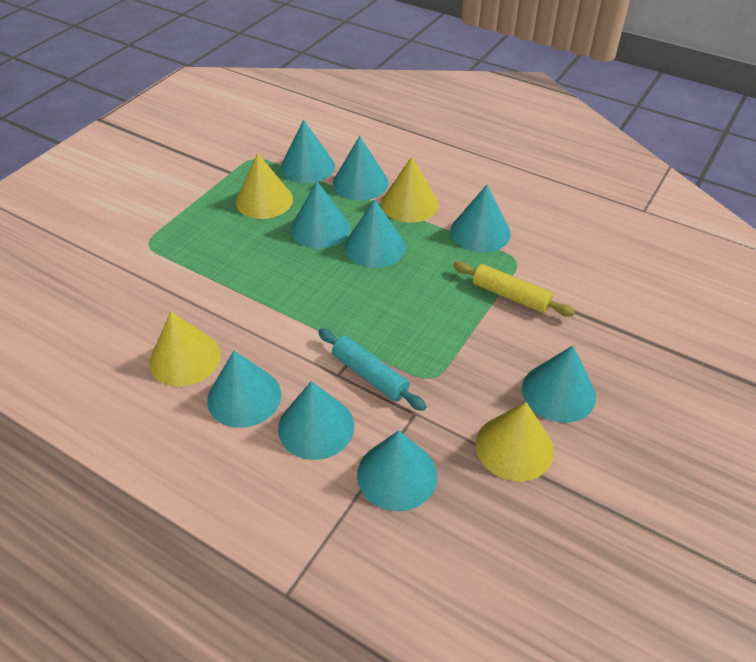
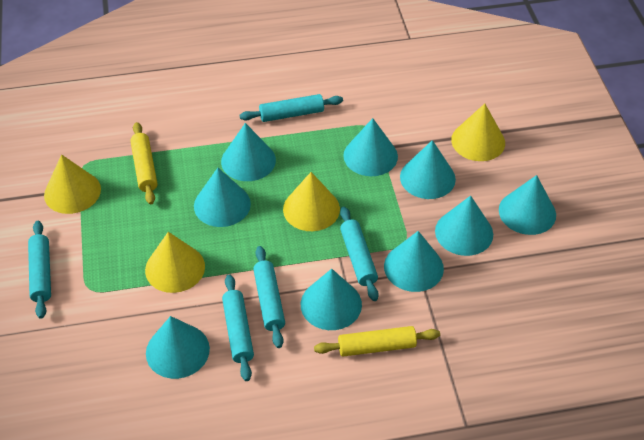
turquoise rolling pin: [318,328,427,411] = 1 -> [28,221,51,319] [222,274,254,381] [239,94,343,122] [253,246,285,348] [340,207,379,301] = 5
yellow rolling pin: [453,261,575,317] = 1 -> [130,122,157,204] [314,326,440,356] = 2

